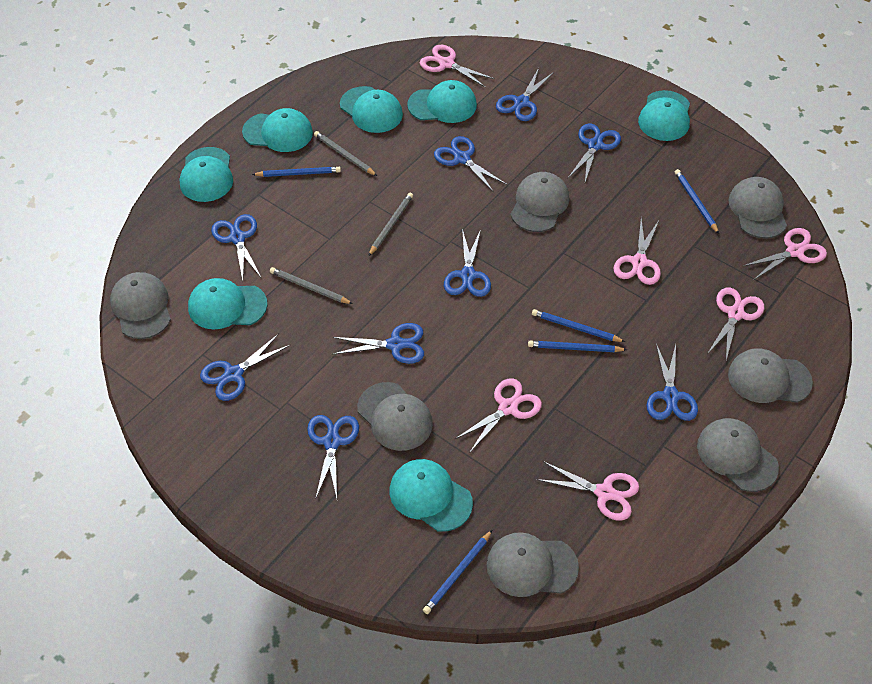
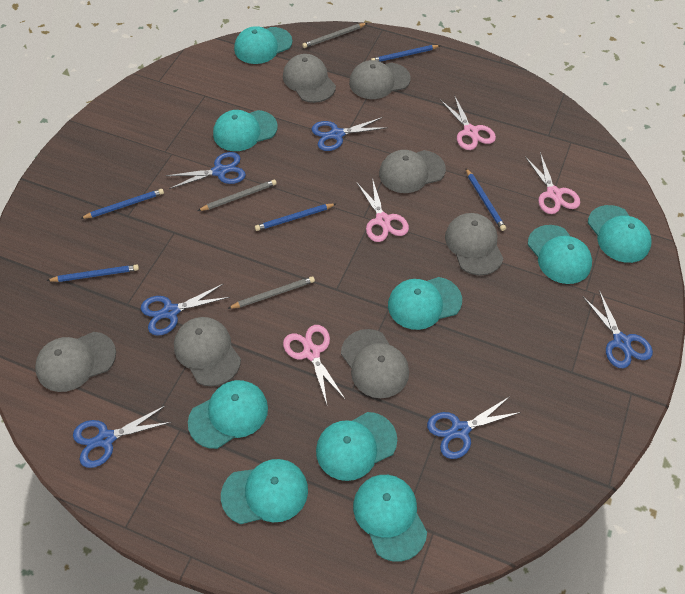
blue scissors: [200,334,290,401] [211,214,262,281] [307,415,359,500] [332,323,424,364] [434,136,507,192] [444,229,491,297] [496,68,554,121] [568,124,621,182] [647,343,698,421] = 9 -> [73,405,171,468] [141,283,230,335] [166,152,246,189] [311,117,388,151] [427,397,521,459] [583,290,653,368] = 6
pink scissors: [420,45,495,88] [455,378,542,453] [536,461,639,521] [613,219,661,285] [707,288,764,360] [743,228,827,280] = 6 -> [283,325,346,405] [356,178,409,242] [440,95,496,150] [525,152,580,214] = 4
turquoise cap: [180,147,233,202] [188,278,267,329] [242,108,313,152] [340,86,403,133] [390,459,473,532] [407,80,477,123] [638,90,690,141] = 7 -> [188,380,268,449] [213,110,278,151] [221,459,308,524] [234,26,293,64] [316,412,397,481] [353,475,427,562] [388,277,462,330] [528,225,592,284] [588,205,652,263] = 9

